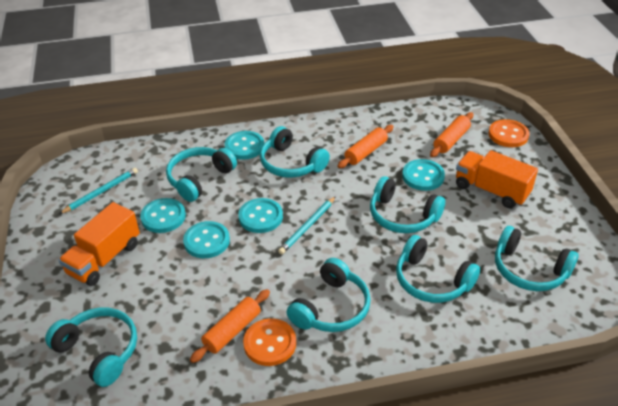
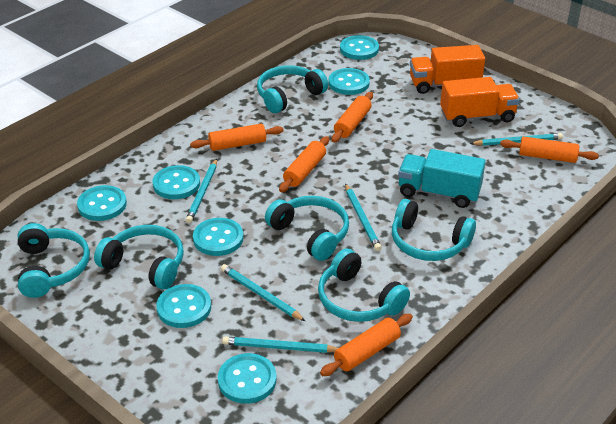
orange button: [243,318,296,366] [488,119,529,147] = 2 -> none = 0
orange rolling pin: [190,289,270,363] [337,125,394,168] [430,112,473,157] = 3 -> [190,124,284,151] [279,136,329,192] [320,314,413,376] [332,92,373,143] [500,136,599,163] = 5
turquoise button: [140,198,186,233] [183,221,230,258] [225,131,264,160] [238,198,283,233] [402,159,445,191] = 5 -> [77,185,127,221] [153,165,200,199] [156,284,211,328] [193,218,243,256] [218,353,276,404] [328,68,370,95] [340,35,379,60] = 7
turquoise headphones: [45,307,137,387] [166,147,237,202] [260,126,330,178] [287,258,371,332] [370,176,445,233] [396,235,480,303] [495,226,579,291] = 7 -> [18,223,90,298] [94,225,184,290] [257,66,328,113] [265,196,349,261] [318,249,410,322] [392,199,476,261] = 6
turquoise pencil: [59,168,138,214] [278,196,336,254] = 2 -> [186,159,217,223] [221,264,305,321] [222,337,339,353] [345,183,382,251] [470,133,563,146] = 5
turquoise truck: none = 0 -> [398,149,486,208] = 1

